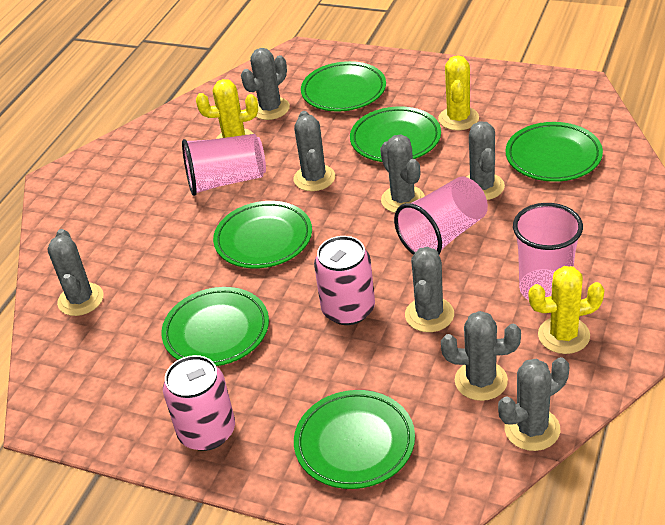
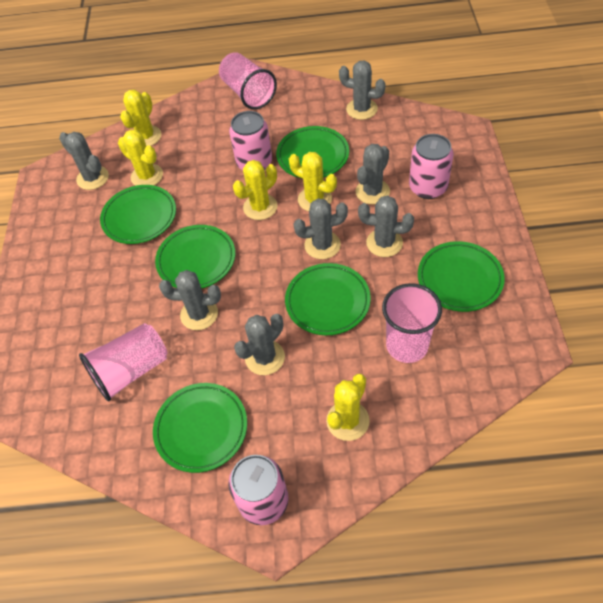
grey cactus: [47,229,104,316] [241,48,290,120] [293,111,335,191] [380,135,425,213] [405,247,454,332] [441,311,521,401] [467,121,505,200] [498,357,569,451] = 8 -> [59,132,109,190] [159,270,221,330] [234,314,285,375] [294,199,348,259] [339,60,386,120] [355,144,390,205] [358,196,414,257] = 7
pink can: [163,355,235,451] [314,236,375,325] = 2 -> [228,455,289,525] [229,111,272,170] [409,134,454,199] = 3
yellow cactus: [196,79,258,139] [438,55,479,130] [529,266,605,354] = 3 -> [118,129,163,186] [120,90,161,146] [233,160,277,220] [289,152,337,211] [326,374,370,441] = 5

